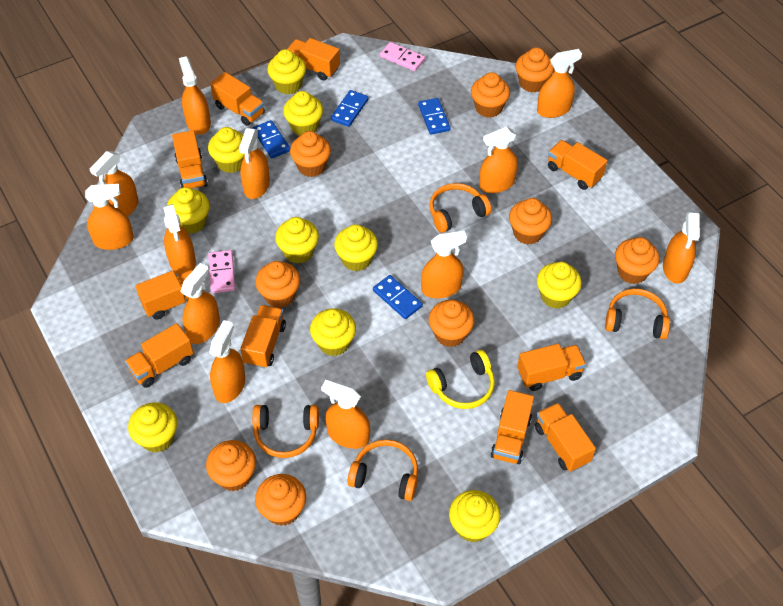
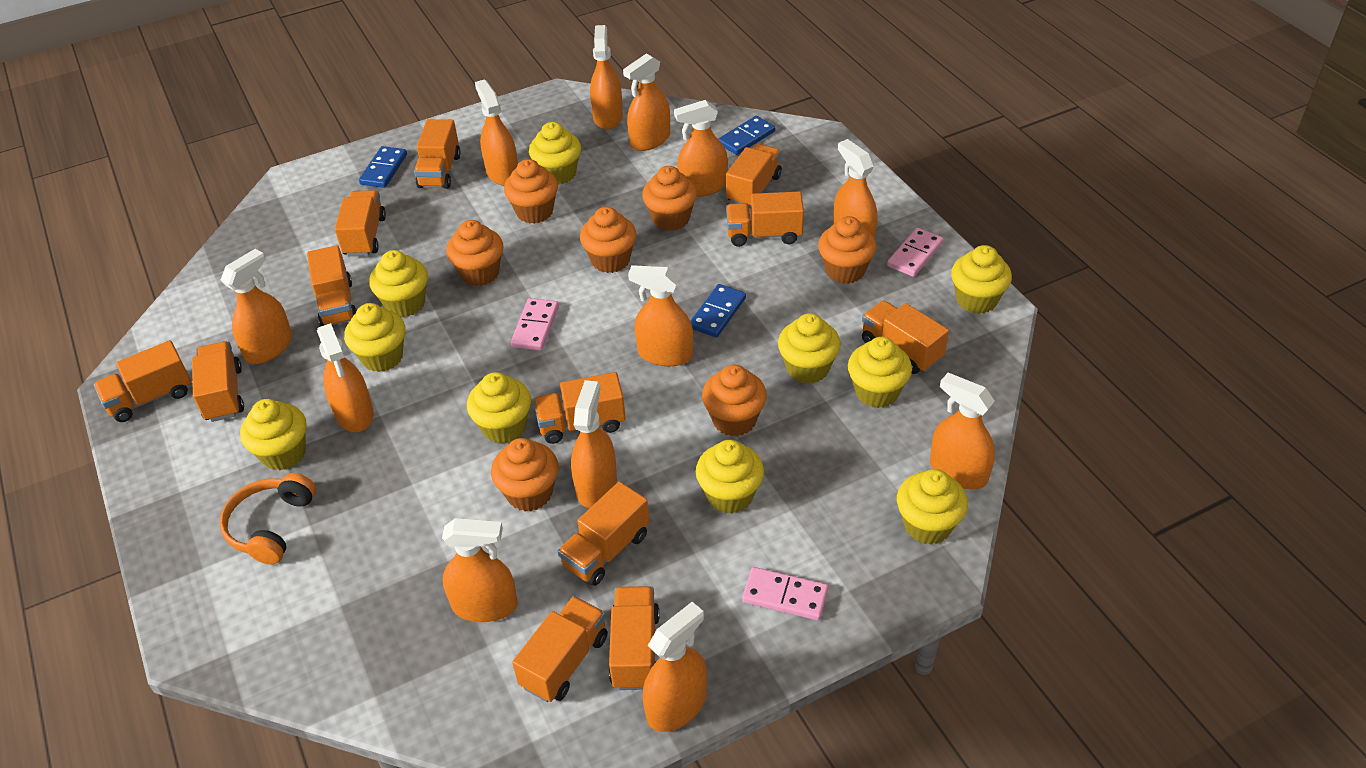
blue domino: [253,120,290,158] [331,90,368,127] [373,275,423,319] [418,98,451,135] = 4 -> [359,146,407,188] [691,284,746,338] [718,116,775,155] = 3
orange cupcake: [206,440,256,491] [255,261,300,308] [255,474,306,526] [290,131,331,177] [428,300,474,347] [471,72,510,118] [509,198,552,244] [515,47,554,93] [615,237,659,284] = 9 -> [446,220,503,286] [491,438,559,511] [504,159,558,224] [580,207,636,273] [642,166,697,231] [702,365,767,436] [818,216,876,284] = 7
orange headphones: [252,405,319,458] [348,440,418,501] [430,183,491,233] [605,289,670,340] = 4 -> [220,473,316,565] = 1
orange truck: [125,323,193,388] [135,270,193,319] [172,130,208,189] [210,72,265,126] [240,305,286,368] [287,38,340,81] [490,390,534,464] [517,344,586,391] [535,403,596,472] [548,140,607,190] = 10 -> [94,340,191,422] [192,341,244,422] [307,245,357,326] [335,190,386,256] [414,119,461,189] [512,596,608,702] [534,372,626,444] [558,482,649,586] [609,586,660,690] [726,144,782,207] [726,192,804,247] [862,300,949,374] = 12
pink domino: [208,250,235,293] [380,42,425,71] = 2 -> [511,298,559,351] [742,567,829,620] [887,228,944,277] = 3
yellow headphones: [426,350,495,409] = 1 -> none = 0

